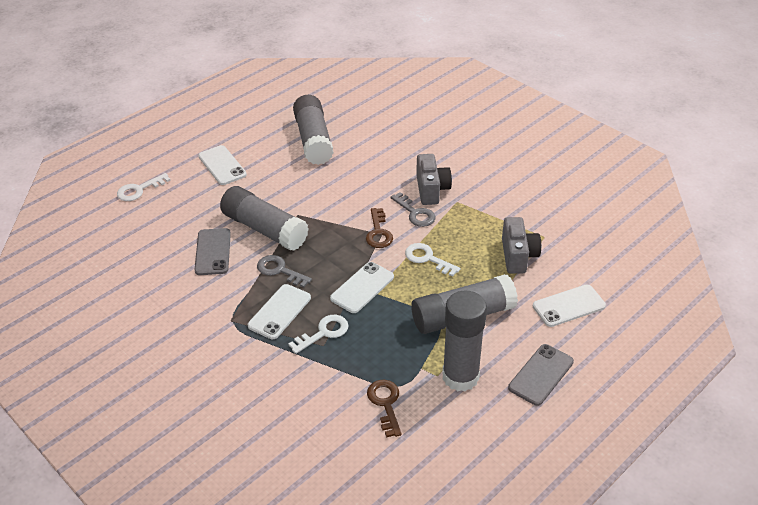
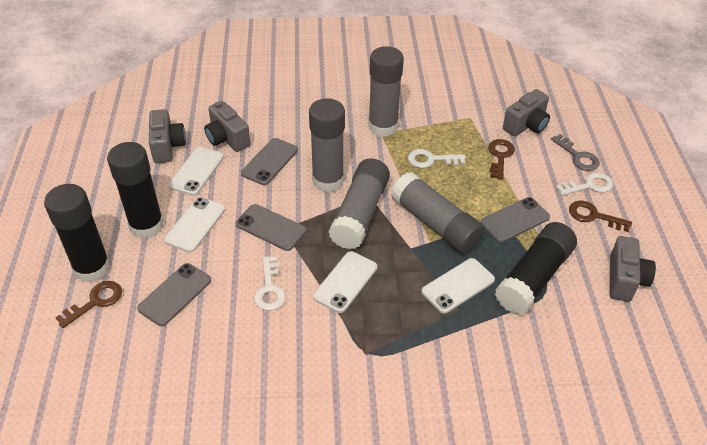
black glue stick: none = 0 -> [44,184,111,283] [107,142,164,239] [495,222,577,315] = 3
brown key: [366,208,393,248] [367,380,402,438] = 2 -> [55,281,122,328] [488,139,515,180] [569,201,632,232] = 3
grey camera: [416,154,452,205] [502,217,541,274] = 2 -> [149,109,186,163] [204,101,251,152] [503,89,550,136] [610,236,656,302] = 4
grey key: [257,255,312,288] [391,192,436,227] = 2 -> [551,134,600,171] = 1
grey phone: [195,228,231,275] [508,344,574,406] = 2 -> [137,263,211,326] [235,204,306,251] [241,138,298,185] [481,197,550,243] = 4

